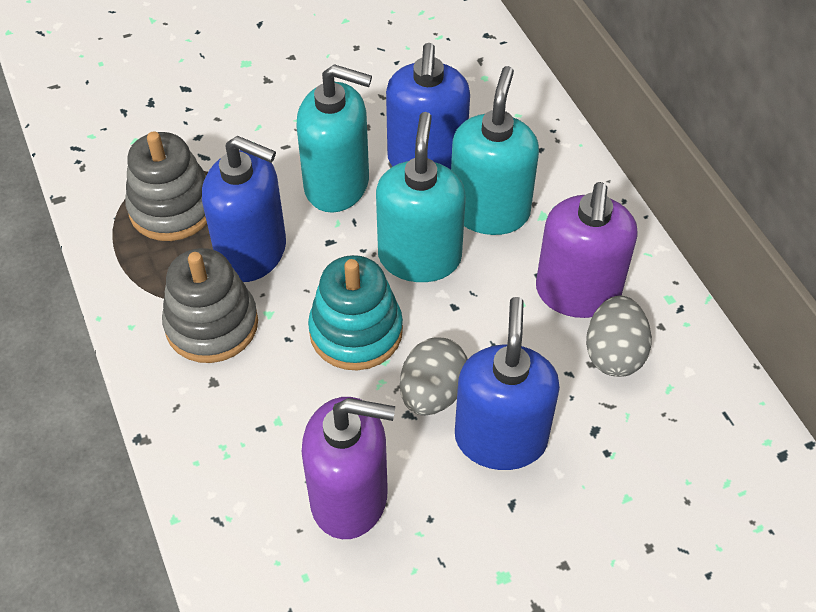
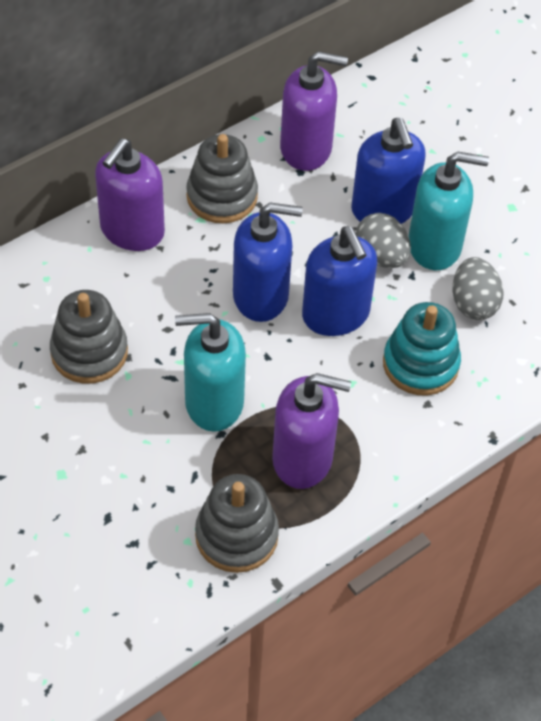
grey stacking toy: [125,131,207,241] [162,248,258,363] = 2 -> [50,290,128,384] [186,134,258,224] [195,474,279,573] = 3
purple soap dispenser: [302,397,395,539] [536,182,638,318] = 2 -> [95,138,165,251] [272,373,351,489] [280,51,348,171] = 3
turquoise soap dispenser: [296,64,372,213] [376,112,466,282] [451,66,539,235] = 3 -> [175,313,246,432] [409,152,489,270] = 2

